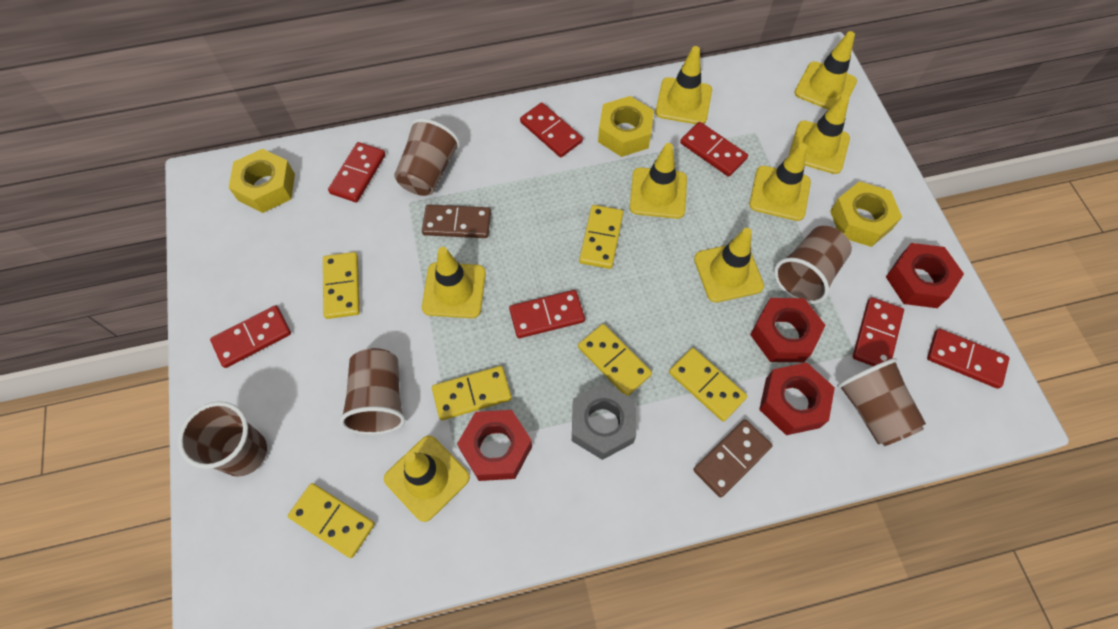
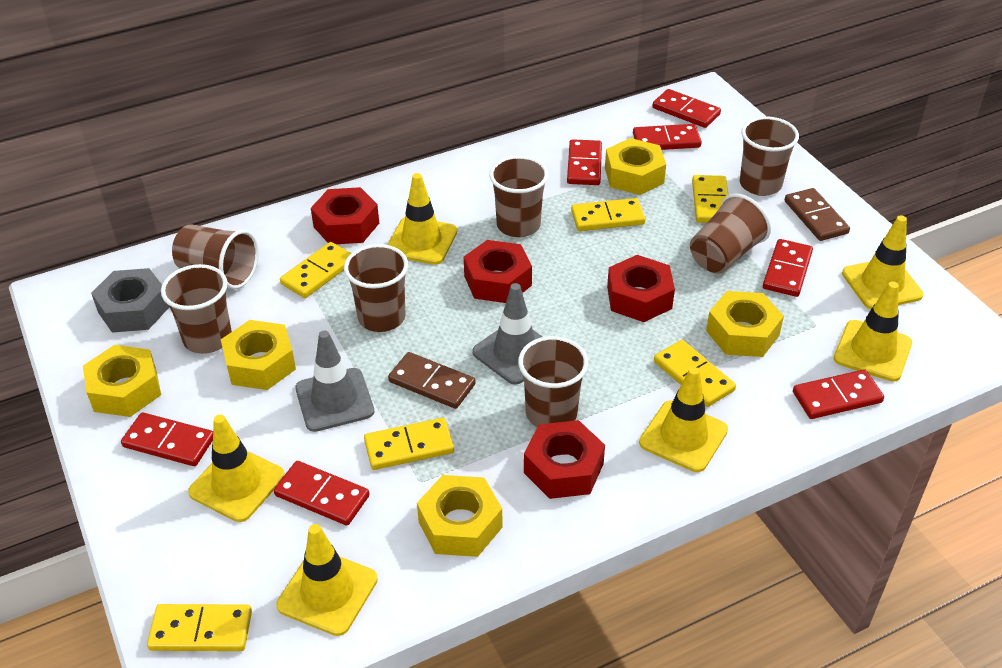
brown cup: [178,402,267,477] [339,348,405,435] [394,118,460,196] [774,226,852,304] [837,358,926,446] = 5 -> [161,264,232,354] [172,224,259,289] [344,244,408,332] [489,156,548,237] [518,336,589,427] [690,194,771,274] [740,117,799,196] = 7
grey traffic cone: none = 0 -> [295,331,374,432] [472,283,543,384] = 2
yellow nut: [228,149,295,213] [598,96,654,157] [830,181,902,247] = 3 -> [83,345,161,417] [221,320,296,390] [417,475,503,557] [605,138,666,195] [706,291,784,357] = 5
yellow traffic cone: [384,436,470,522] [422,247,486,318] [630,143,687,219] [655,46,712,124] [694,228,764,302] [749,143,811,221] [789,94,850,174] [794,31,857,110] = 8 -> [188,415,285,522] [276,524,378,636] [387,173,457,265] [639,367,728,472] [834,281,912,381] [842,215,923,309] = 6

